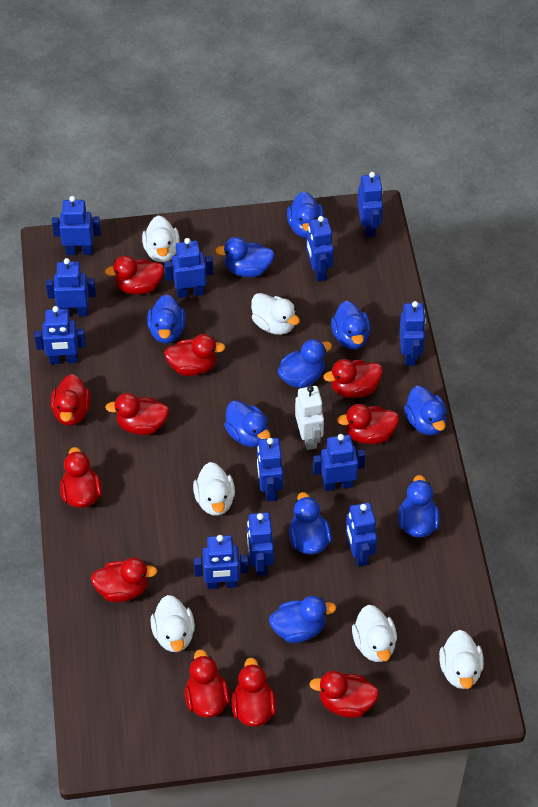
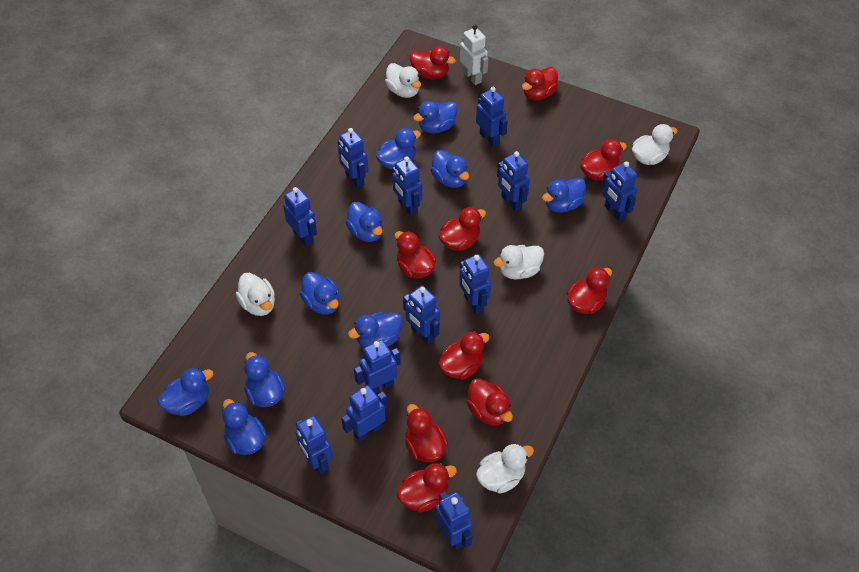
red duck: [51,374,91,426] [60,447,102,508] [91,557,157,602] [105,256,164,294] [105,393,169,435] [164,334,226,376] [185,649,230,718] [232,658,276,727] [309,671,379,718] [323,359,382,398] [337,404,399,444] = 11 -> [395,231,436,279] [397,463,457,513] [405,404,448,462] [410,46,456,79] [438,207,486,251] [438,331,489,380] [466,378,513,425] [522,67,558,101] [566,267,612,314] [580,139,627,181] = 10
white duck: [142,216,180,262] [151,595,195,652] [193,462,235,516] [251,293,300,335] [352,605,397,662] [439,630,484,689] = 6 -> [236,273,275,316] [385,63,421,98] [476,443,534,494] [493,245,544,279] [632,124,678,165] = 5

